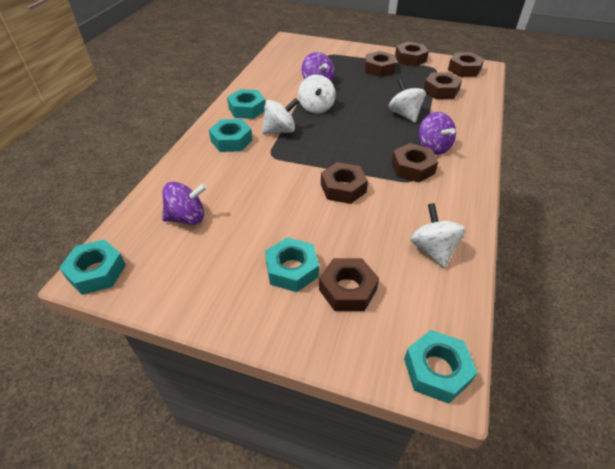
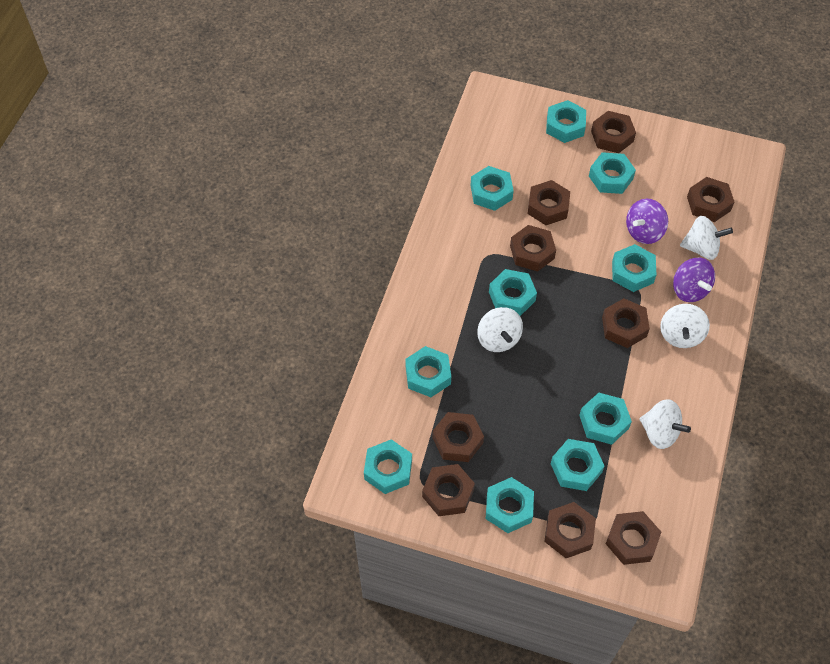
brown nut: [319,258,379,311] [321,162,368,204] [365,51,396,77] [392,143,438,182] [395,42,429,66] [424,72,462,99] [448,52,484,77] = 7 -> [422,464,475,516] [432,412,484,462] [510,225,556,272] [527,180,570,225] [544,502,596,558] [591,111,636,153] [602,298,650,348] [606,511,661,565] [687,177,734,222] = 9
purple spinning top: [162,182,207,225] [302,52,334,82] [419,112,456,155] = 3 -> [626,199,668,244] [673,258,715,302] = 2
turquoise nut: [59,239,126,295] [209,119,252,152] [227,89,265,119] [265,237,319,292] [404,330,478,404] = 5 -> [364,439,412,494] [405,346,451,397] [470,166,514,211] [486,477,534,533] [489,269,537,316] [546,100,586,143] [551,439,604,491] [579,393,632,445] [589,152,636,194] [612,244,656,292] = 10

